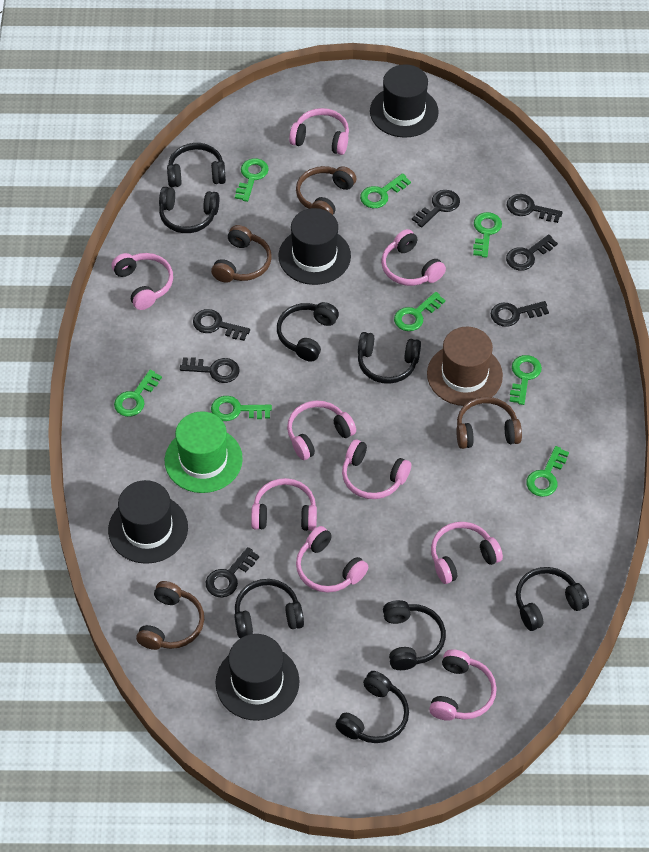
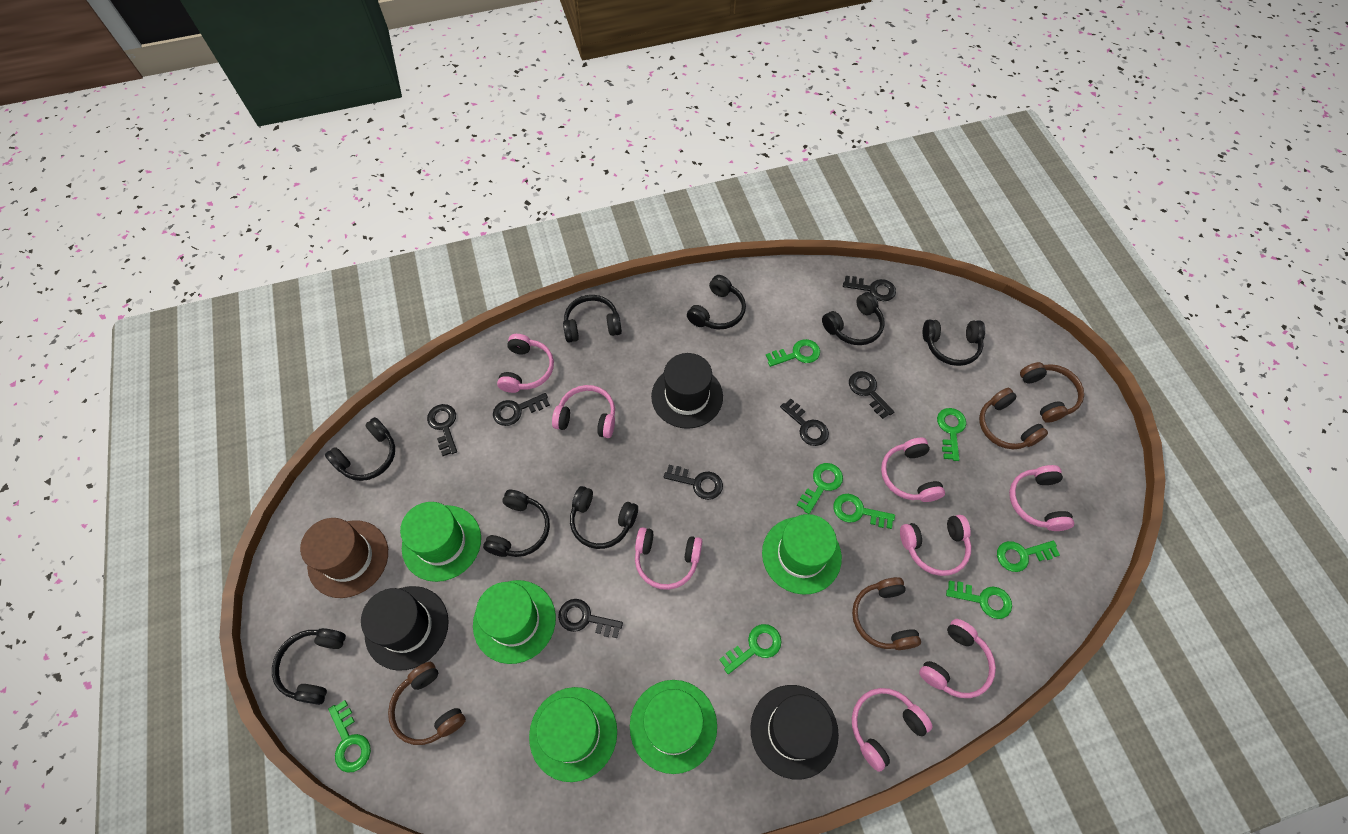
black hat: [108,480,188,564] [215,634,300,721] [278,208,351,285] [370,64,439,138] = 4 -> [361,586,449,671] [651,353,723,429] [750,685,839,780] = 3
green hat: [165,411,243,493] = 1 -> [400,502,481,582] [473,580,556,664] [529,687,617,782] [630,680,717,774] [762,514,842,595] = 5
pink headphones: [112,253,173,310] [251,478,317,531] [287,400,356,460] [289,108,349,155] [296,526,368,592] [342,439,411,499] [382,229,446,286] [429,649,497,721] [431,522,503,584] = 9 -> [497,334,554,393] [552,385,615,438] [635,527,703,590] [852,688,933,772] [881,438,945,502] [900,515,971,576] [919,619,996,698] [1009,465,1074,531] = 8

